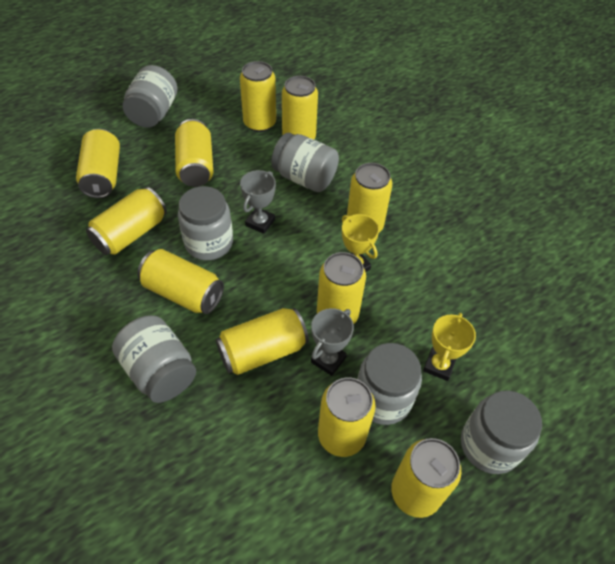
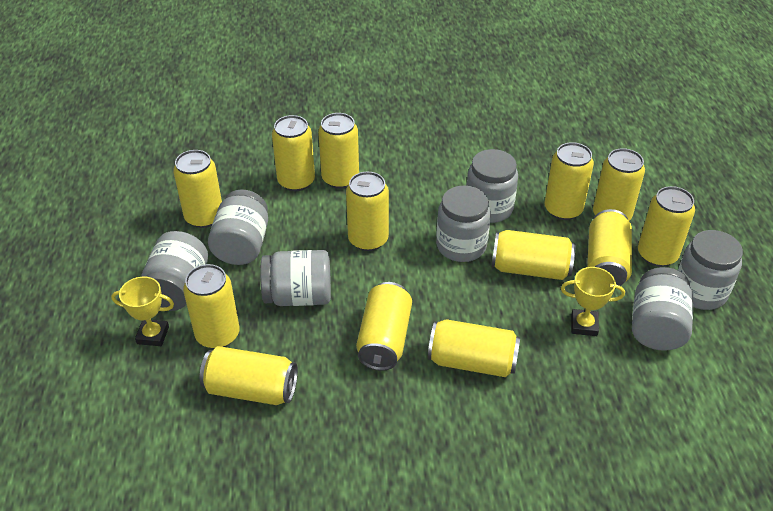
grey jar: [112,315,196,403] [122,65,177,128] [178,186,233,260] [271,133,339,192] [357,343,422,425] [461,391,542,474] = 6 -> [141,231,208,311] [208,189,268,265] [260,250,331,306] [436,186,491,262] [466,149,518,223] [632,267,693,351] [678,230,743,310] = 7
grey trophy: [240,170,276,234] [311,308,354,376] = 2 -> none = 0
yellow can: [76,129,120,198] [86,187,167,255] [137,249,224,314] [175,119,213,187] [216,308,309,375] [240,61,276,132] [282,76,318,139] [317,252,366,324] [318,377,376,457] [347,163,392,232] [391,438,461,518] = 11 -> [173,150,222,228] [183,264,240,349] [200,346,298,405] [272,115,315,191] [318,113,359,189] [346,172,389,251] [356,282,412,371] [428,319,520,377] [492,230,576,280] [545,142,594,220] [587,209,632,286] [593,148,645,221] [638,186,695,267] = 13

